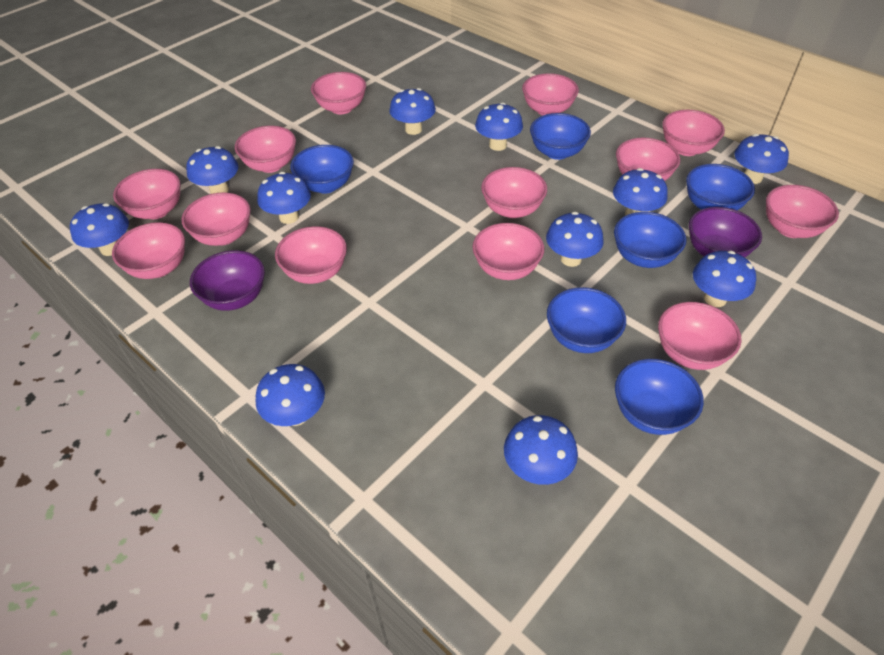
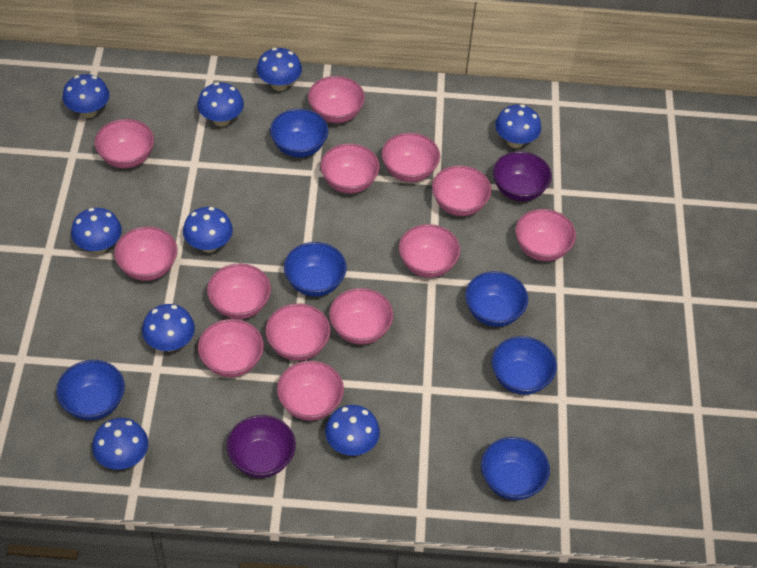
blue mushroom: [70,203,129,256] [186,146,239,194] [256,364,325,426] [257,172,311,224] [389,88,436,135] [475,102,523,151] [504,415,578,485] [546,212,604,267] [613,168,668,216] [693,251,756,307] [734,134,789,184] = 11 -> [62,74,109,118] [71,208,122,254] [92,418,148,470] [142,304,195,352] [183,207,233,253] [197,82,244,127] [257,48,302,91] [325,405,380,456] [495,104,541,148] = 9

